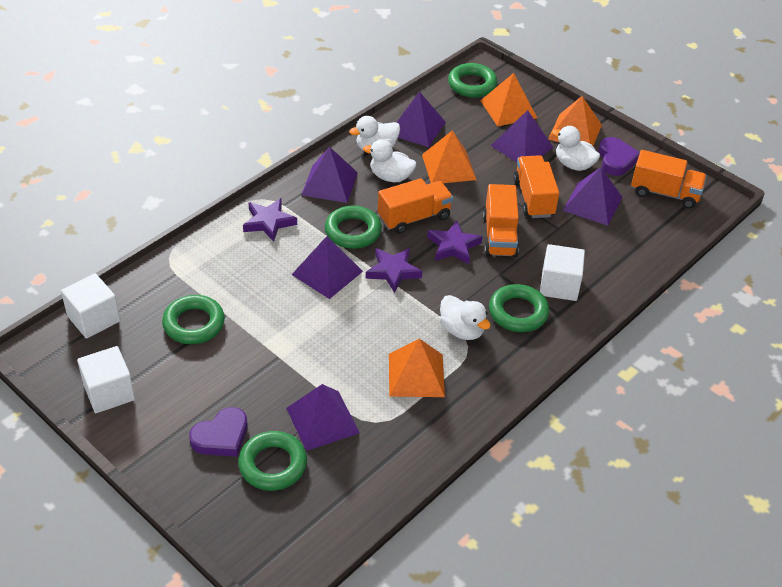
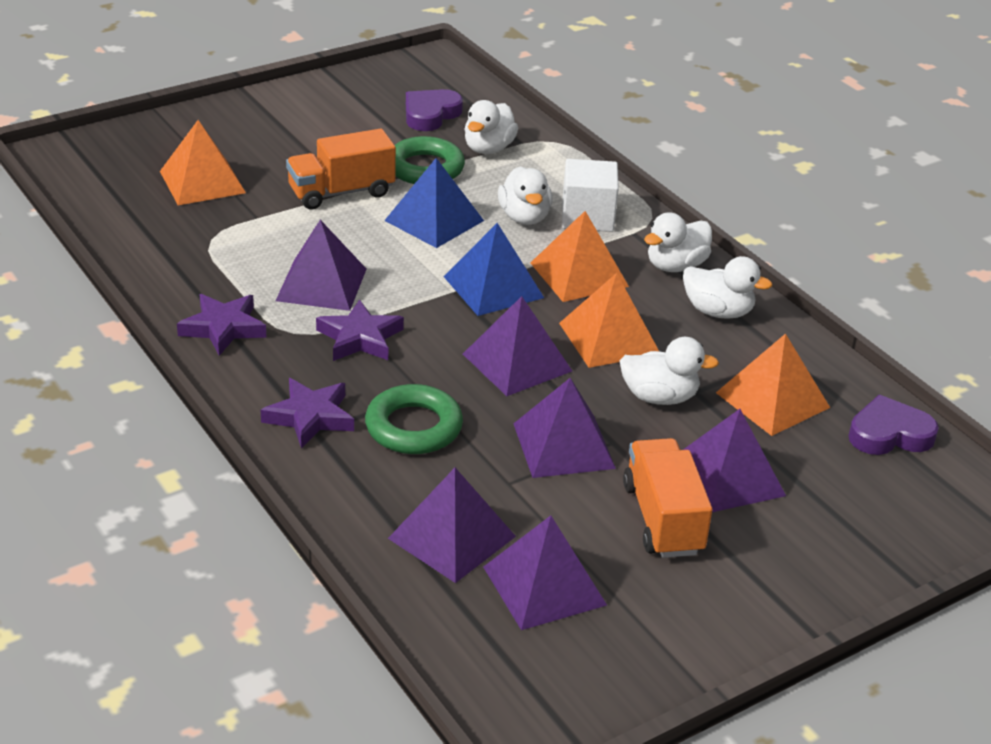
blue pyramid: none = 0 -> [384,158,484,248] [444,223,544,316] = 2
green ring: [162,295,225,344] [238,431,307,491] [325,206,382,249] [448,63,497,98] [489,284,549,332] = 5 -> [365,384,463,454] [395,136,465,184] = 2
orange truck: [378,178,453,234] [483,184,519,257] [513,155,559,218] [631,150,707,209] = 4 -> [286,128,396,209] [623,438,712,558] = 2
white cube: [61,273,120,339] [77,346,135,413] [540,244,585,301] = 3 -> [562,159,619,232] = 1
white duck: [349,116,400,151] [363,139,416,182] [440,295,491,340] [552,126,600,171] = 4 -> [464,100,518,154] [498,166,553,225] [620,337,719,405] [644,212,712,272] [683,256,772,318] = 5

